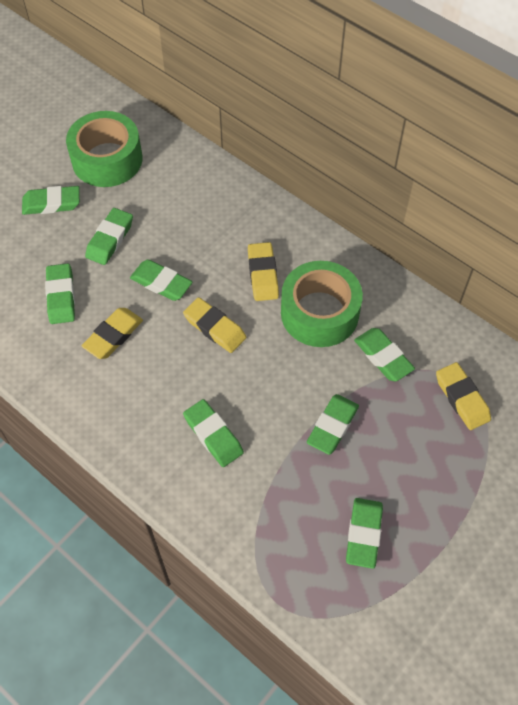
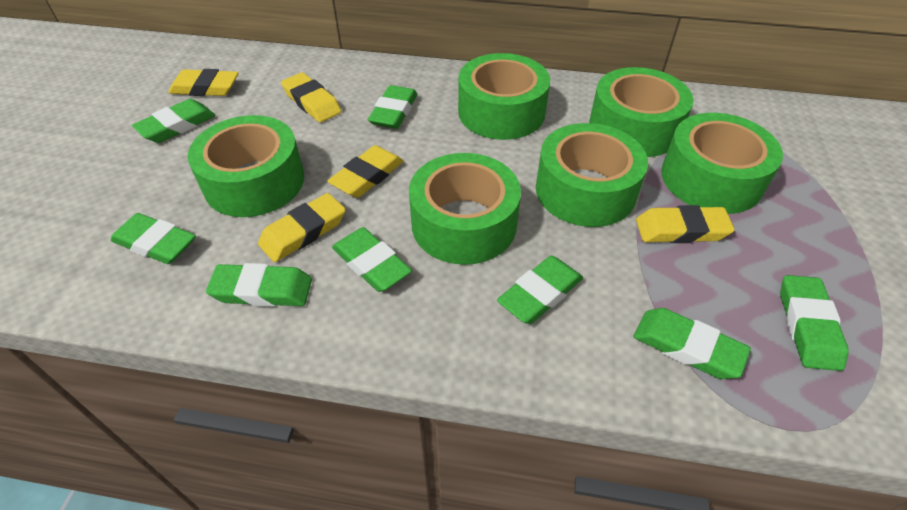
green tape: [66,111,142,187] [281,261,363,347] = 2 -> [188,115,304,217] [409,153,521,265] [458,53,550,140] [536,123,648,227] [589,67,693,157] [661,113,783,214] = 6
yellow eraser: [82,308,143,359] [183,297,246,353] [248,242,279,301] [436,362,491,430] = 4 -> [168,69,239,96] [258,193,346,262] [281,72,342,123] [328,145,404,198] [636,205,735,243] = 5

